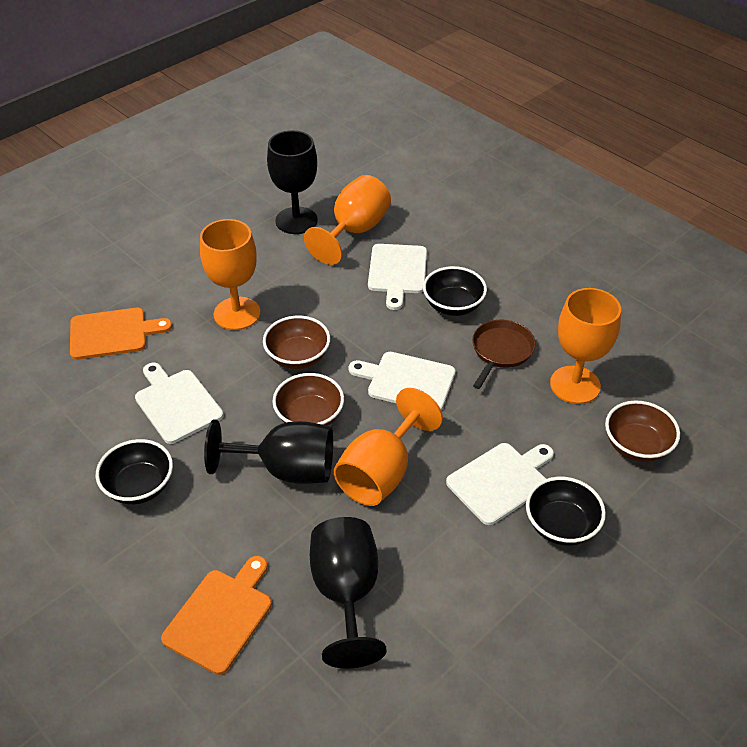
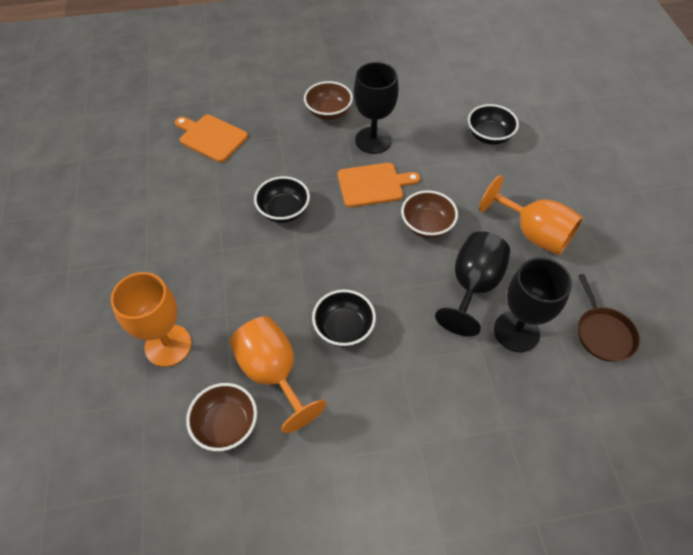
orange goblet: [200,219,260,330] [304,175,391,265] [334,388,443,506] [550,288,621,404] = 4 -> [111,272,192,367] [230,316,327,433] [479,175,583,255] = 3
white cutting board: [135,363,224,444] [348,352,455,410] [368,244,427,310] [446,443,554,525] = 4 -> none = 0

